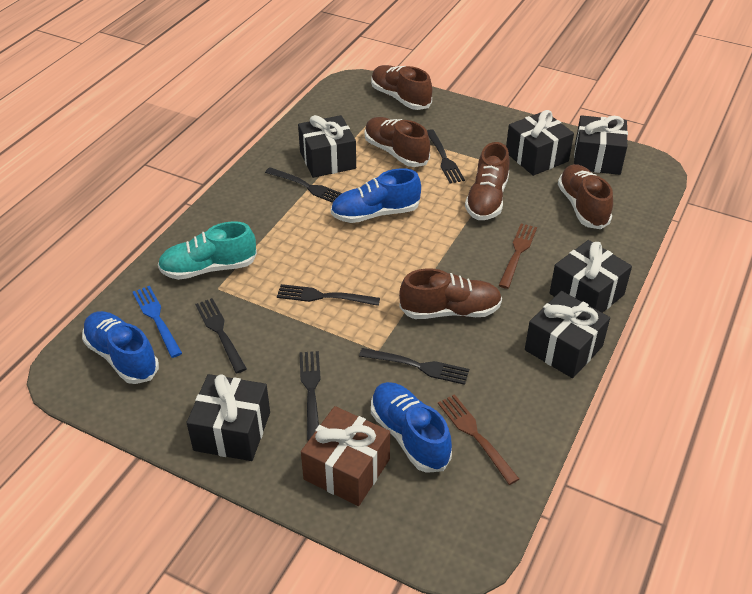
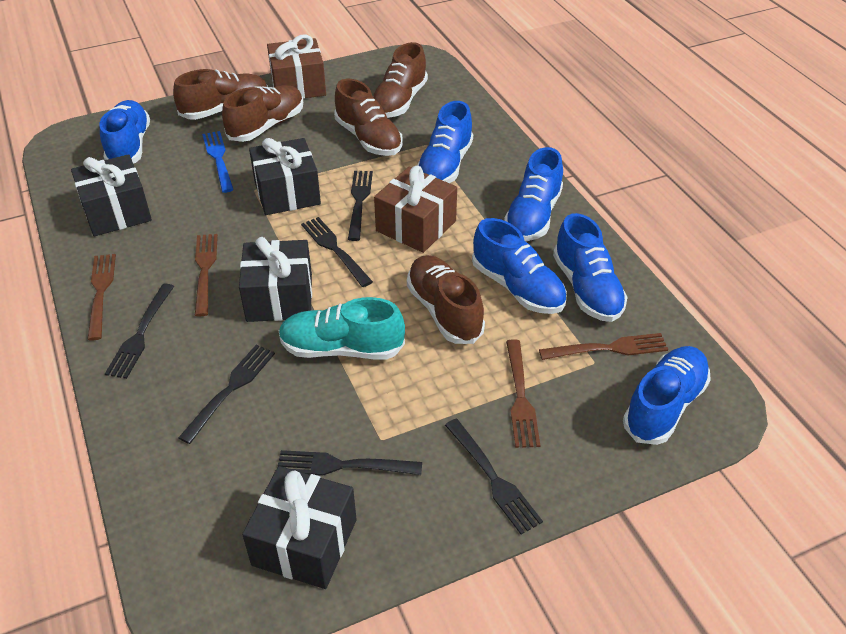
black gift: [187,374,270,461] [298,115,356,178] [506,110,574,176] [525,291,610,378] [550,240,632,313] [574,115,628,175] = 6 -> [71,154,152,236] [239,237,312,322] [242,466,357,589] [249,138,321,215] = 4
blue shoe: [82,311,159,384] [331,168,421,223] [371,382,452,473] = 3 -> [100,100,150,164] [417,101,473,183] [472,218,567,314] [504,147,563,241] [553,213,627,322] [623,346,711,445] = 6
brown fork: [438,394,519,485] [498,223,537,289] = 2 -> [87,254,116,341] [195,234,218,317] [506,339,541,448] [539,333,668,360] = 4
brown gift: [301,406,390,506] = 1 -> [267,35,326,99] [374,166,457,253] = 2

